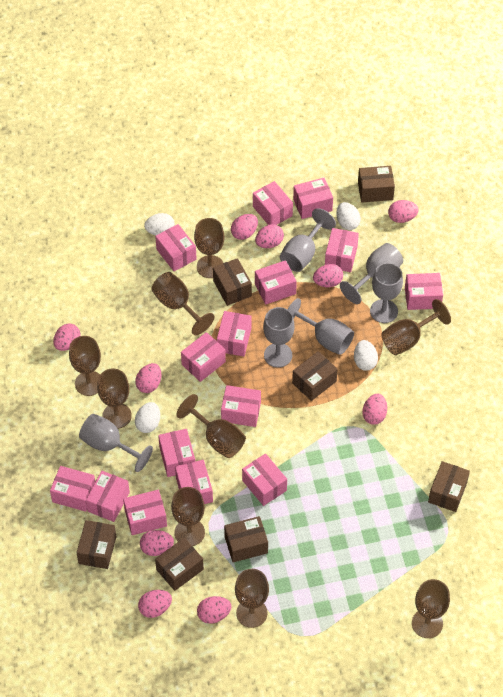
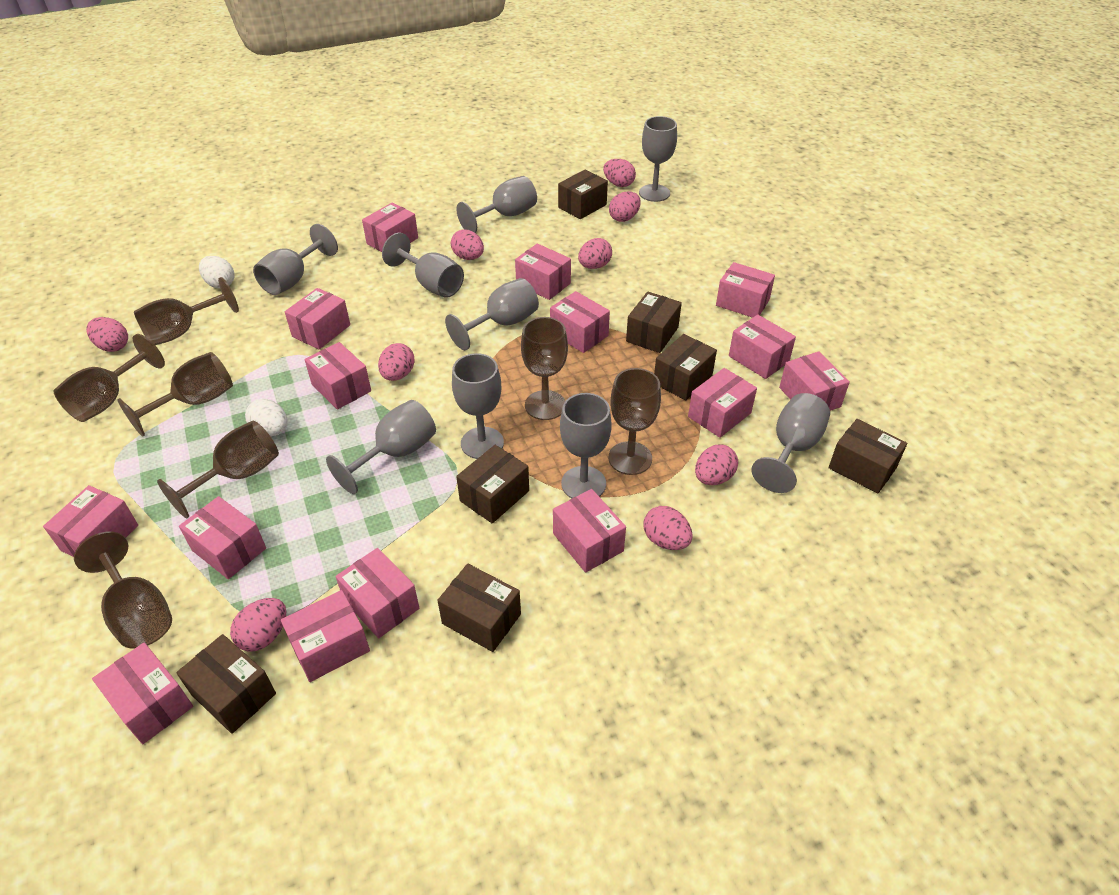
brown goblet: [69,336,101,396] [97,368,132,429] [151,272,214,335] [171,487,205,546] [176,394,246,458] [194,218,224,278] [235,569,269,628] [382,299,451,355] [412,579,450,638] = 9 -> [53,334,165,422] [74,532,172,649] [117,352,233,436] [134,277,239,345] [157,421,279,518] [521,317,568,420] [608,368,661,475] = 7
grey goblet: [79,414,153,472] [263,307,295,368] [280,208,336,272] [287,298,354,355] [340,243,403,304] [370,263,403,323] = 6 -> [253,224,338,295] [326,400,436,494] [382,233,464,298] [445,278,539,350] [452,353,504,459] [456,176,537,233] [560,393,612,498] [639,116,677,202] [751,393,830,493] = 9
pink egg: [53,324,81,351] [135,363,161,393] [138,590,172,618] [140,530,174,556] [197,596,231,624] [231,214,258,240] [255,224,284,248] [313,264,343,287] [362,394,387,425] [388,200,419,223] = 10 -> [86,317,128,352] [230,598,286,652] [378,343,415,381] [451,229,484,260] [578,238,612,269] [603,159,636,187] [609,191,641,222] [643,506,693,550] [695,444,738,485] = 9
white egg: [135,402,160,433] [144,213,175,235] [336,202,361,230] [354,340,378,371] = 4 -> [199,256,235,289] [245,399,287,436] = 2

